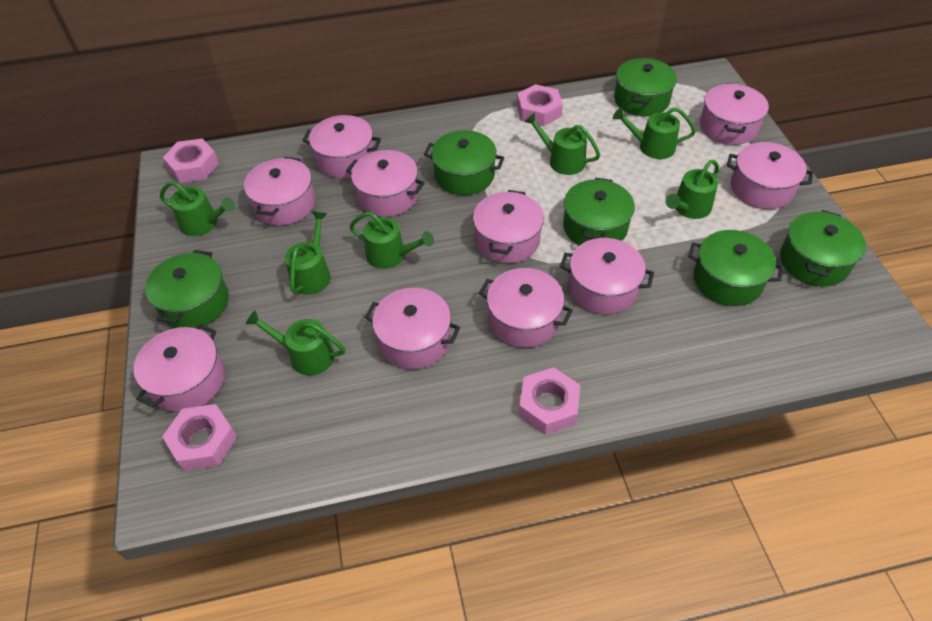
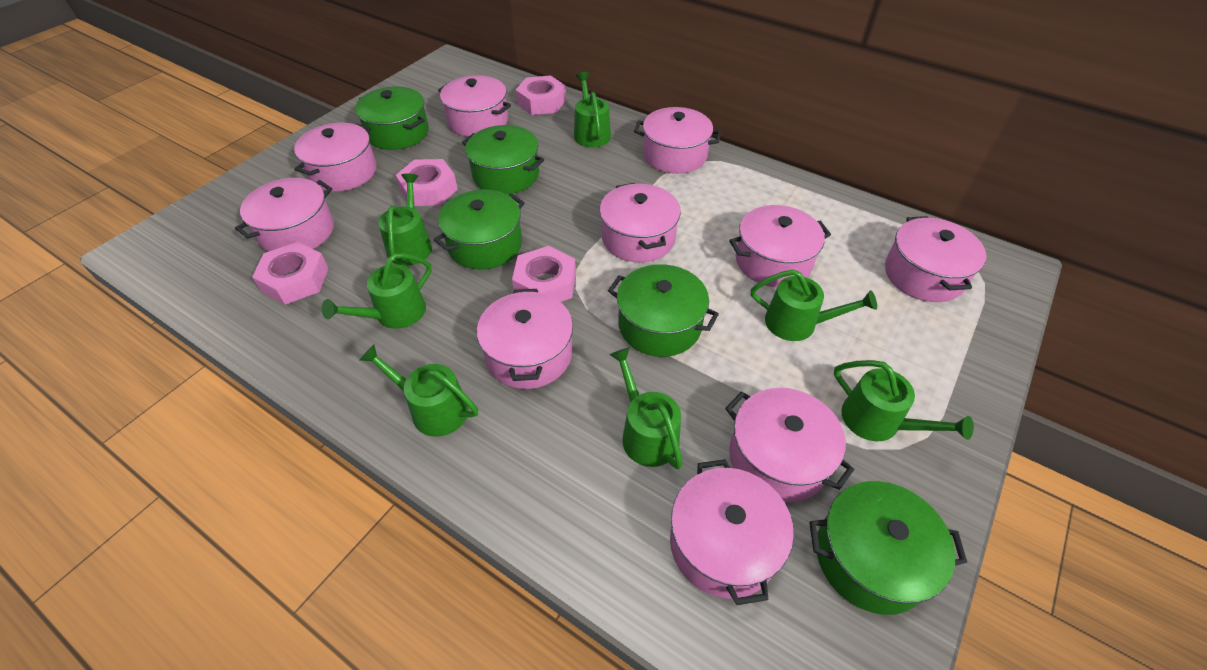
green pot: [145,250,229,328] [424,130,504,195] [563,177,635,246] [614,58,677,116] [688,230,784,306] [780,210,866,286] = 6 -> [355,86,429,150] [434,190,525,270] [462,125,544,194] [608,264,719,357] [809,481,967,615] = 5

